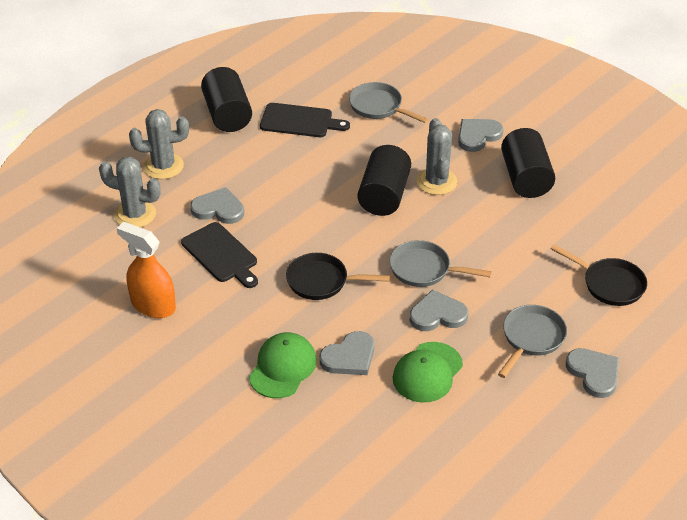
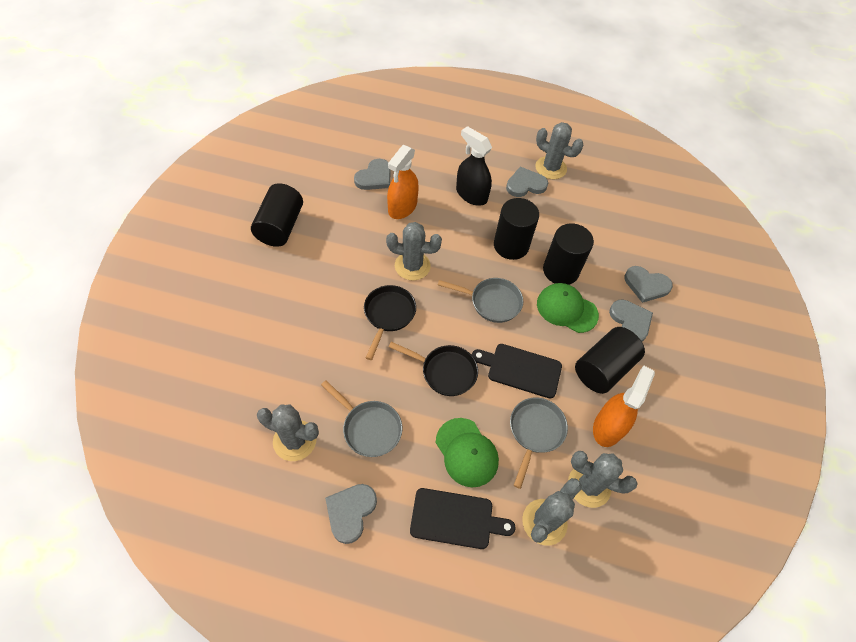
black cylinder: [201,67,252,132] [357,145,411,216] [501,128,555,198] = 3 -> [251,183,303,247] [494,198,539,260] [543,223,594,285] [575,327,645,394] = 4
black spray bottle: none = 0 -> [456,126,492,206] = 1
grey cactus: [99,157,161,227] [129,109,189,179] [417,118,457,195] = 3 -> [257,404,319,461] [386,222,442,280] [522,478,582,546] [535,122,583,179] [568,451,638,508] = 5
orange spray bottle: [116,222,176,318] = 1 -> [387,145,419,219] [593,366,655,447] = 2

